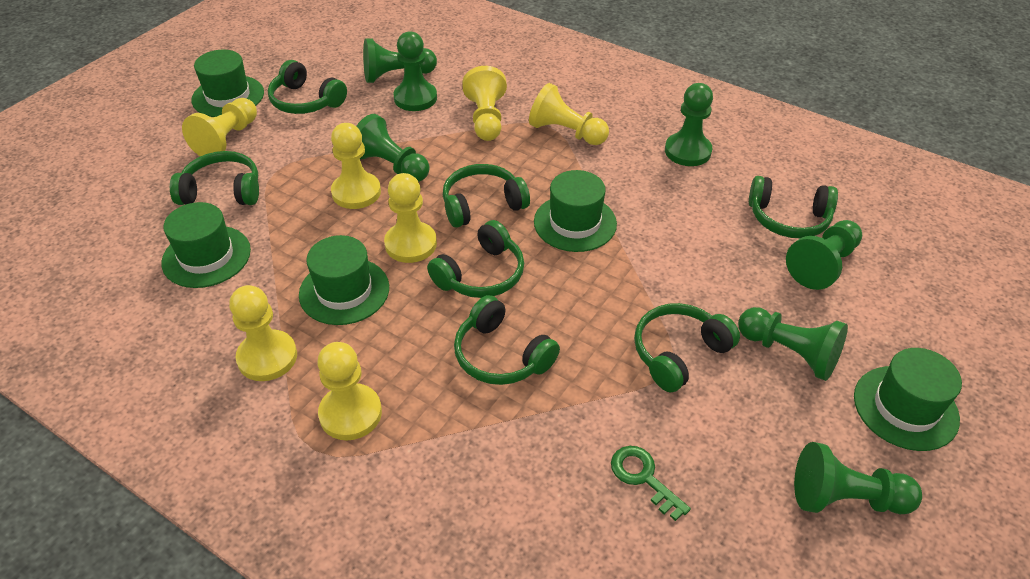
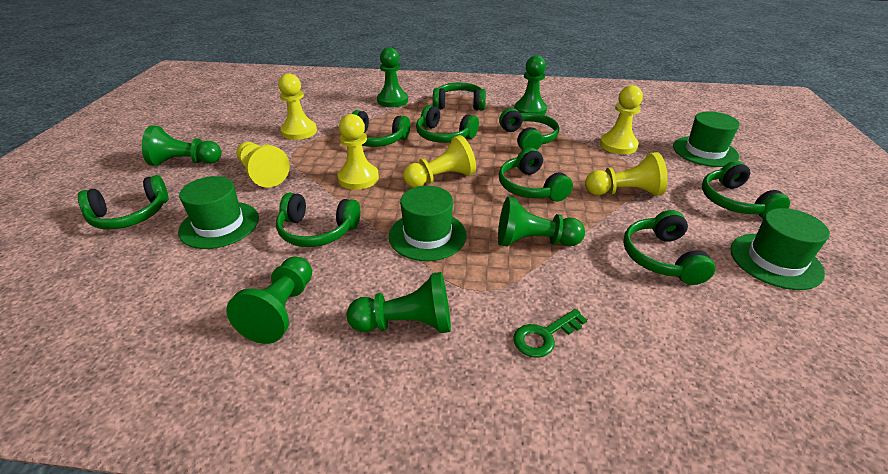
green hat: [161,202,251,288] [192,50,264,117] [299,235,389,325] [534,170,617,252] [854,348,962,451] = 5 -> [178,176,259,249] [389,186,467,261] [673,111,740,167] [730,208,830,290] = 4
green headphones: [170,151,259,205] [268,60,347,114] [427,220,524,298] [443,164,530,228] [454,295,560,385] [634,303,740,392] [749,176,838,238] = 7 -> [78,175,168,230] [276,193,360,247] [352,110,410,147] [416,105,479,143] [433,82,486,111] [499,108,559,150] [499,148,573,202] [623,210,715,285] [702,161,790,219] = 9
green pawn: [356,114,430,182] [363,38,437,83] [393,31,437,111] [665,83,713,166] [738,307,848,381] [786,220,862,290] [794,442,922,514] = 7 -> [142,125,222,166] [226,256,312,344] [347,272,451,333] [377,47,408,107] [498,197,585,247] [514,55,547,115] = 6
yellow pawn: [182,98,257,156] [229,285,297,381] [317,342,382,440] [331,123,381,209] [384,173,437,263] [462,66,507,141] [529,83,609,145] = 7 -> [236,142,290,188] [278,73,317,140] [337,114,379,190] [403,135,476,188] [585,152,668,196] [600,85,643,154] = 6

